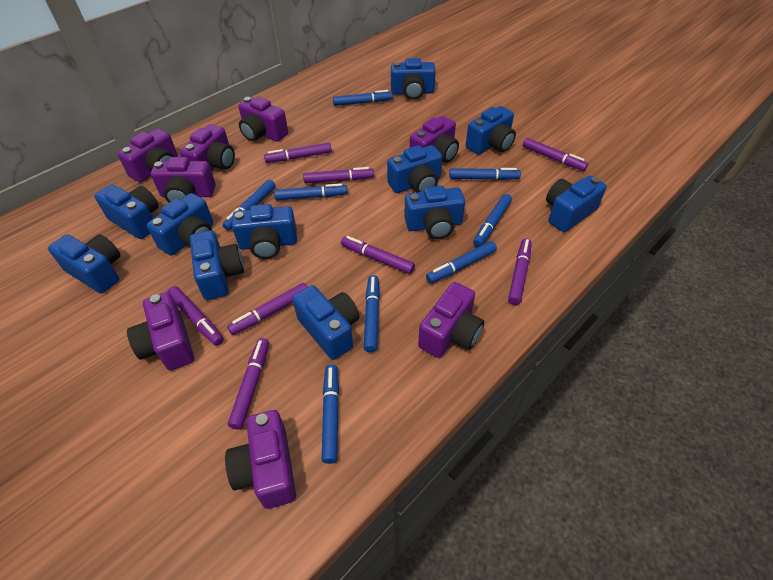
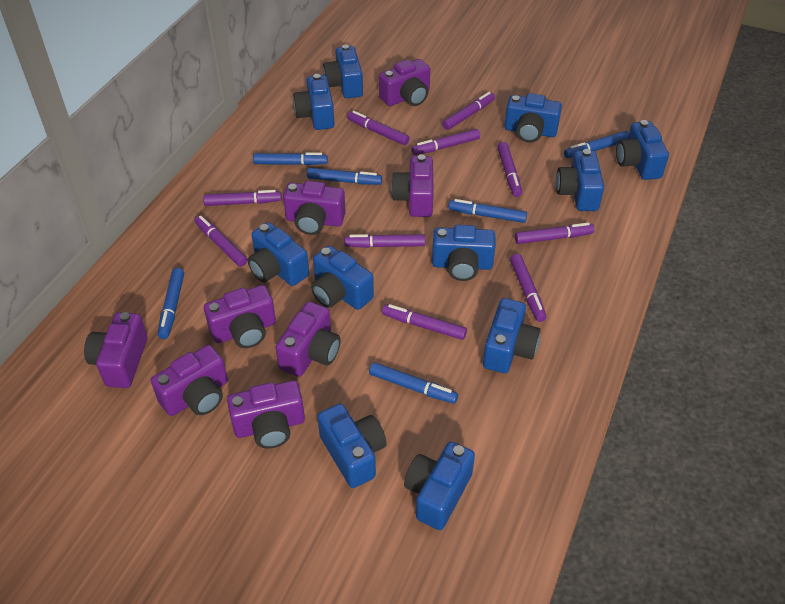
blue marker: [222,180,276,231] [274,183,348,200] [322,364,339,464] [333,90,393,106] [364,275,380,352] [426,241,497,283] [449,168,521,180] [473,194,512,247] = 8 -> [158,268,184,339] [253,153,328,165] [307,168,382,185] [369,362,458,404] [449,199,527,223] [564,131,629,158] = 6
purple marker: [167,286,224,346] [227,283,308,335] [228,338,269,430] [264,143,332,163] [303,167,374,183] [341,236,415,274] [508,238,532,305] [523,138,588,171] = 8 -> [195,215,248,266] [203,190,282,206] [344,234,425,248] [347,111,410,145] [382,304,467,340] [411,129,480,155] [442,92,495,130] [498,142,522,197] [510,254,547,322] [515,222,594,244] = 10

